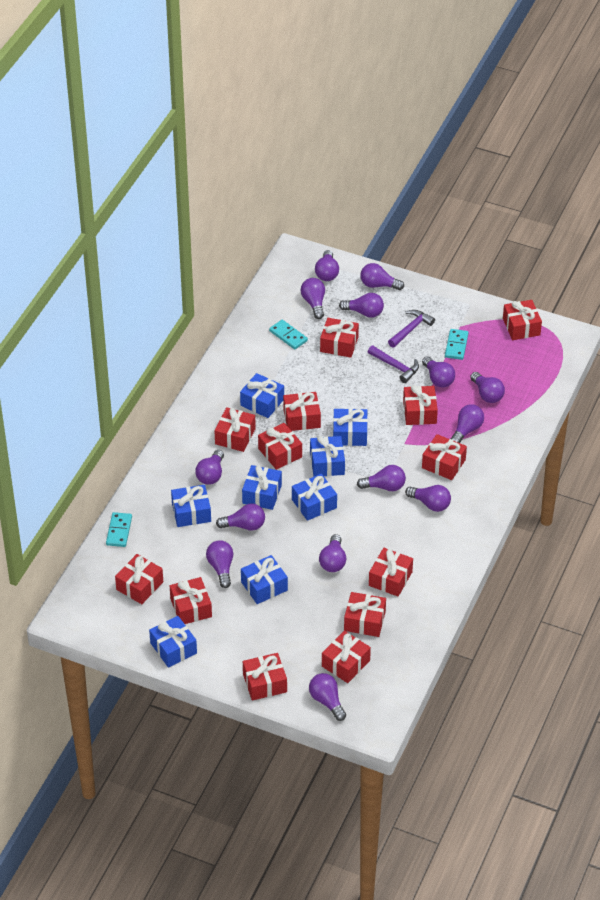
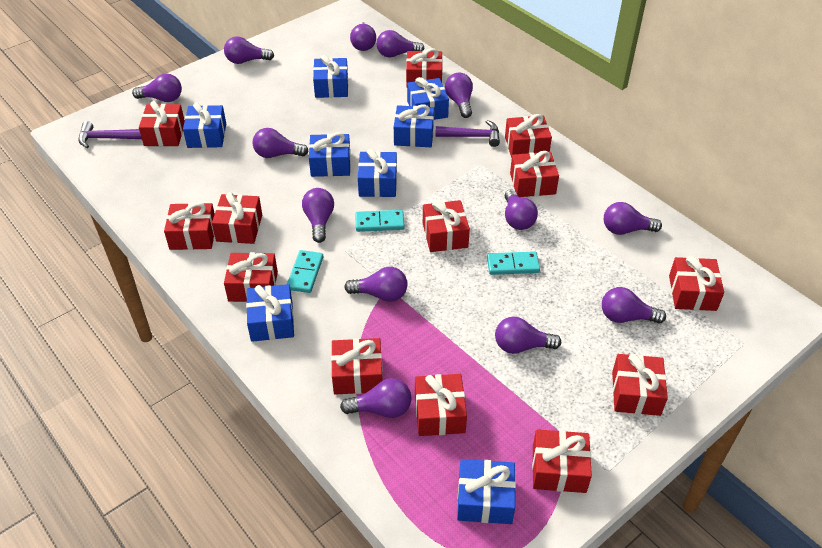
purple light bulb: [195,450,224,485] [206,540,233,588] [216,503,265,531] [301,278,325,319] [309,673,346,721] [315,250,339,281] [319,534,346,572] [339,293,384,318] [357,465,406,491] [360,263,404,290] [405,485,451,512] [422,356,455,388] [451,404,484,443] [470,372,505,403] = 14 -> [132,73,182,102] [224,36,274,64] [253,128,309,158] [302,188,334,243] [340,378,411,418] [344,267,408,302] [350,22,376,51] [376,30,424,57] [445,73,473,118] [495,316,561,354] [505,189,538,230] [602,287,666,324] [604,202,662,235] = 13

